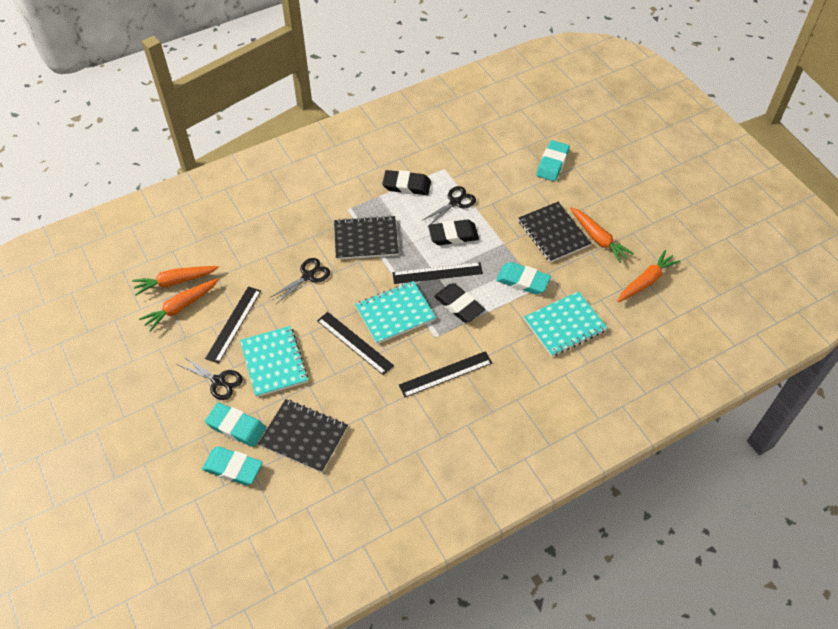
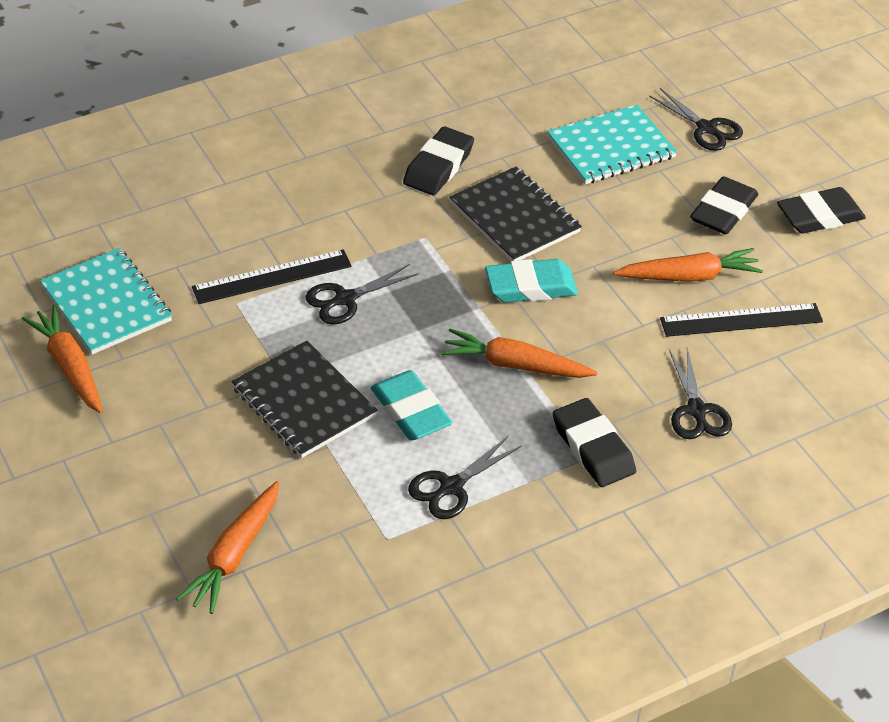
black eraser: [382,170,431,195] [428,219,479,245] [434,283,485,323] = 3 -> [403,126,474,195] [553,398,636,487] [690,176,758,234] [777,187,866,234] = 4
black notebook: [258,399,348,473] [334,215,399,260] [518,202,591,263] = 3 -> [231,341,378,458] [449,166,582,261] = 2
black ruler: [205,287,261,364] [317,312,394,375] [392,262,483,284] [398,351,492,398] = 4 -> [192,250,352,304] [660,303,823,337] = 2
black scissors: [177,356,243,400] [271,258,330,304] [421,186,476,225] = 3 -> [305,264,419,324] [408,436,522,519] [649,88,743,151] [669,348,732,439] = 4
turquoise eraser: [202,447,263,485] [205,403,266,447] [496,262,551,295] [536,140,570,181] = 4 -> [371,370,452,440] [485,259,578,303] = 2
turquoise notebook: [240,326,308,397] [355,281,436,344] [524,291,607,357] = 3 -> [40,248,172,355] [547,105,677,184] = 2

